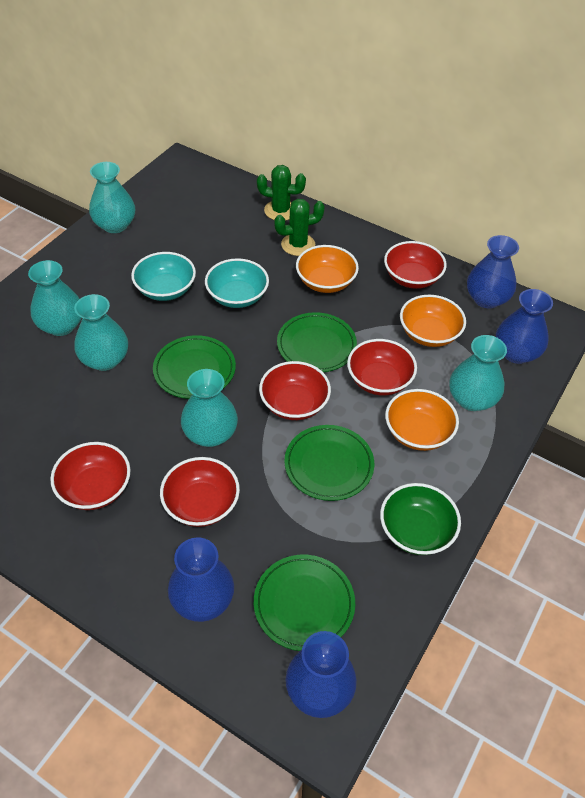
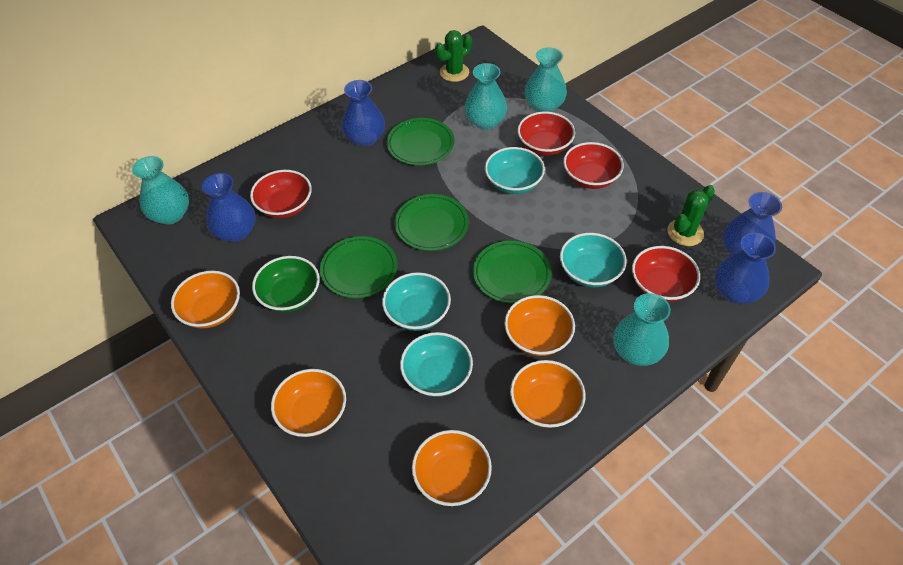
orange bowl: [296,245,359,293] [385,389,459,451] [400,295,466,347] = 3 -> [171,271,240,328] [271,369,346,437] [412,430,492,506] [504,295,575,356] [510,360,585,428] = 5
red bowl: [50,442,131,510] [160,457,240,527] [259,361,331,420] [347,339,417,396] [384,241,447,289] = 5 -> [250,170,312,218] [517,112,575,156] [563,142,624,189] [632,246,700,302] = 4
turquoise bowl: [131,252,196,301] [205,258,269,308] = 2 -> [382,272,451,331] [400,332,473,397] [485,147,545,194] [560,233,627,287] = 4
turquoise vase: [28,260,82,336] [74,294,128,371] [89,162,135,233] [181,369,238,447] [449,335,507,411] = 5 -> [132,156,189,224] [464,63,507,130] [525,47,567,112] [613,293,671,366] = 4

